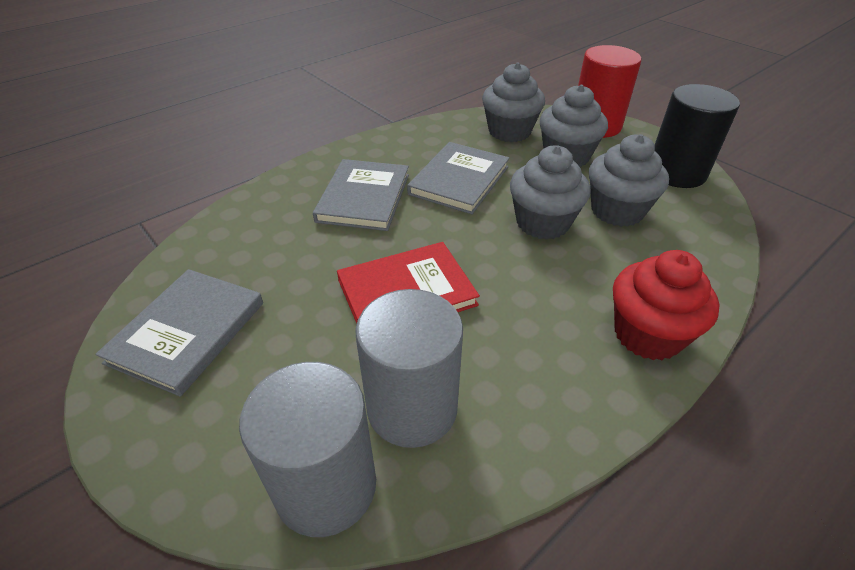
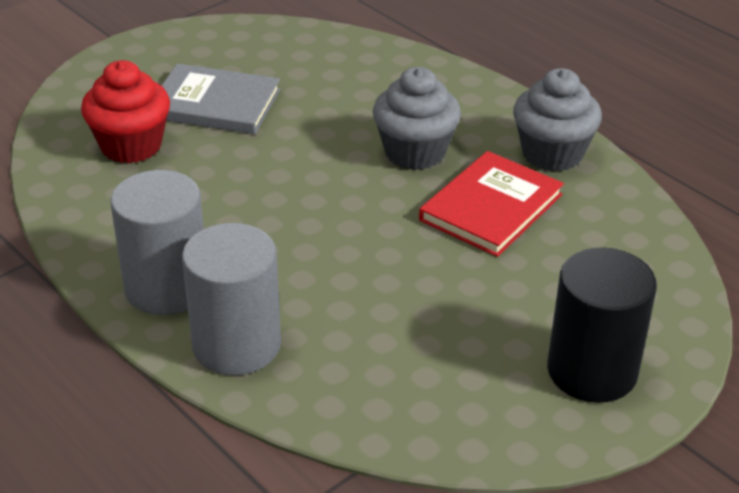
grey book: [95,269,263,397] [313,159,409,231] [407,142,510,214] = 3 -> [162,64,281,134] = 1
grey cupcake: [482,62,545,142] [510,145,591,240] [540,85,608,167] [589,134,669,227] = 4 -> [373,67,461,170] [513,68,602,171] = 2
red cylinder: [578,45,641,138] = 1 -> none = 0

